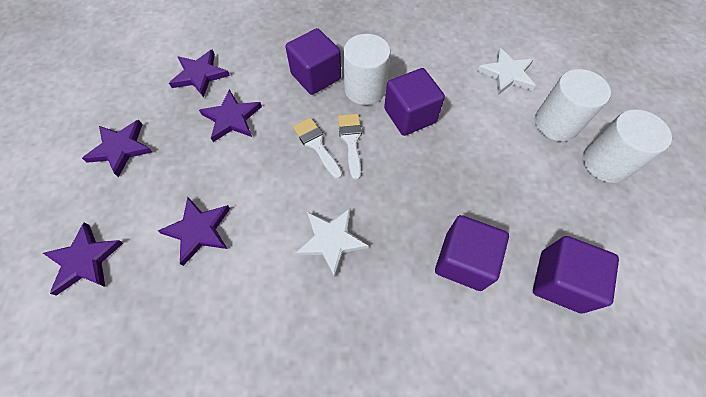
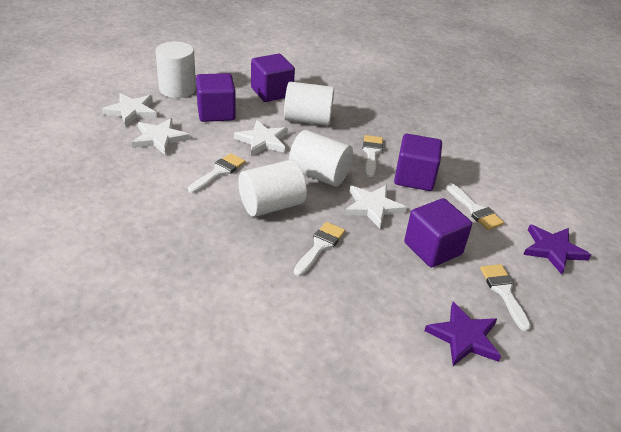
purple star: [43,222,123,296] [82,120,153,177] [158,197,230,266] [169,50,230,98] [199,89,262,142] = 5 -> [425,302,501,366] [523,225,591,274] = 2
white brush: [293,118,342,179] [338,114,362,180] = 2 -> [188,153,245,193] [294,222,345,276] [363,135,383,177] [446,183,504,230] [480,264,531,331] = 5
white cylinder: [343,34,391,105] [535,69,611,142] [583,109,672,183] = 3 -> [155,41,196,98] [238,160,307,217] [284,82,334,126] [289,130,353,187] = 4
white star: [295,208,369,277] [477,48,536,95] = 2 -> [102,93,157,127] [132,118,190,155] [234,120,288,156] [345,185,407,229] = 4

